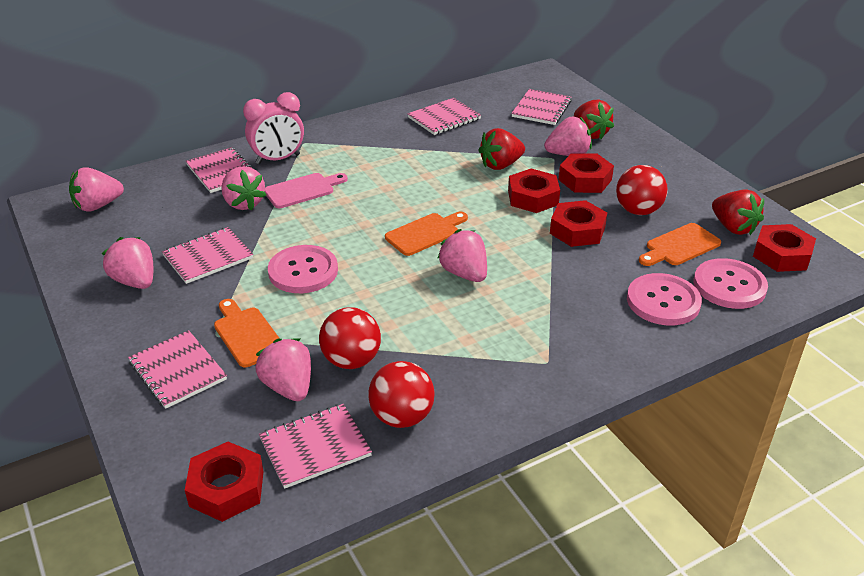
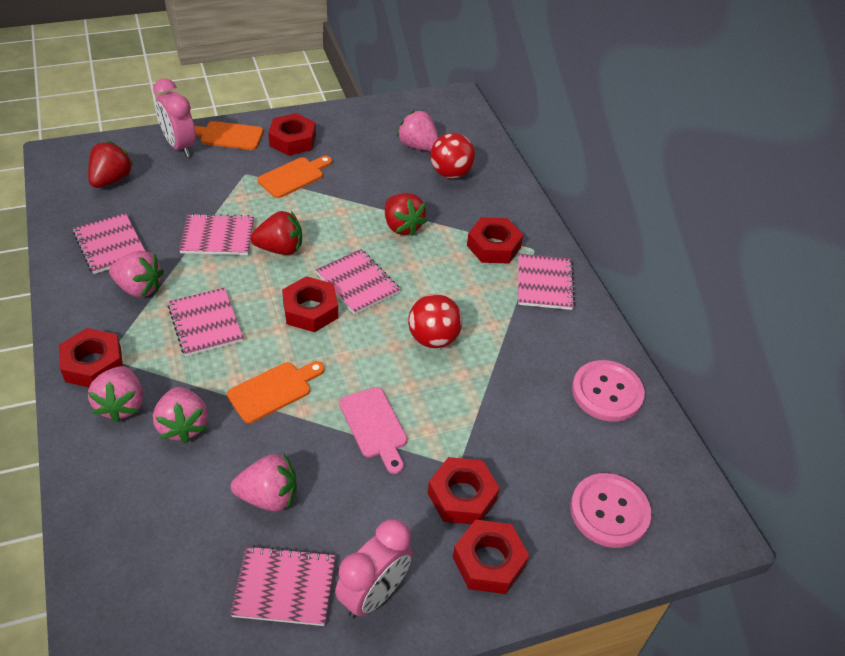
pink button: [268,245,338,293] [627,273,702,325] [694,258,768,309] = 3 -> [570,473,651,548] [572,360,645,422] = 2
pink clock: [243,92,304,164] = 1 -> [153,78,196,157] [335,519,413,618] = 2
pink strawberry: [69,168,124,212] [102,237,153,289] [221,166,266,211] [256,338,311,401] [437,229,487,282] [544,117,592,156] = 6 -> [88,366,143,423] [109,251,164,297] [153,387,208,443] [231,454,297,511] [397,110,439,151] = 5
red ball: [319,307,381,369] [368,361,435,428] [616,165,668,215] = 3 -> [408,294,462,348] [430,133,475,178] = 2
red nut: [185,442,264,522] [508,169,560,213] [550,200,607,247] [559,153,614,193] [753,224,816,272] = 5 -> [59,328,123,387] [268,113,316,155] [282,276,338,332] [428,457,500,524] [453,520,529,594] [467,217,523,264] = 6

